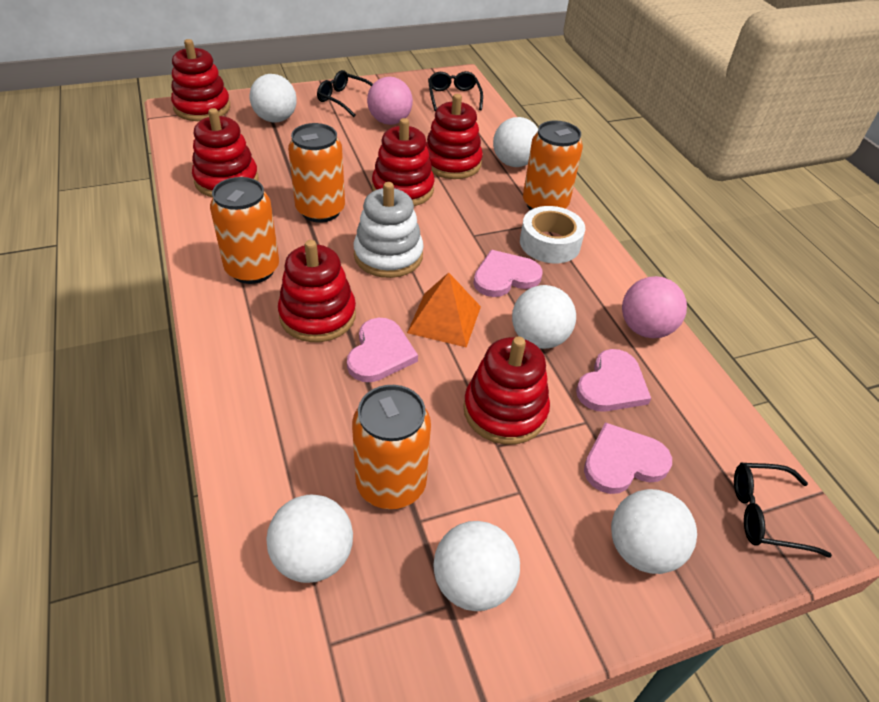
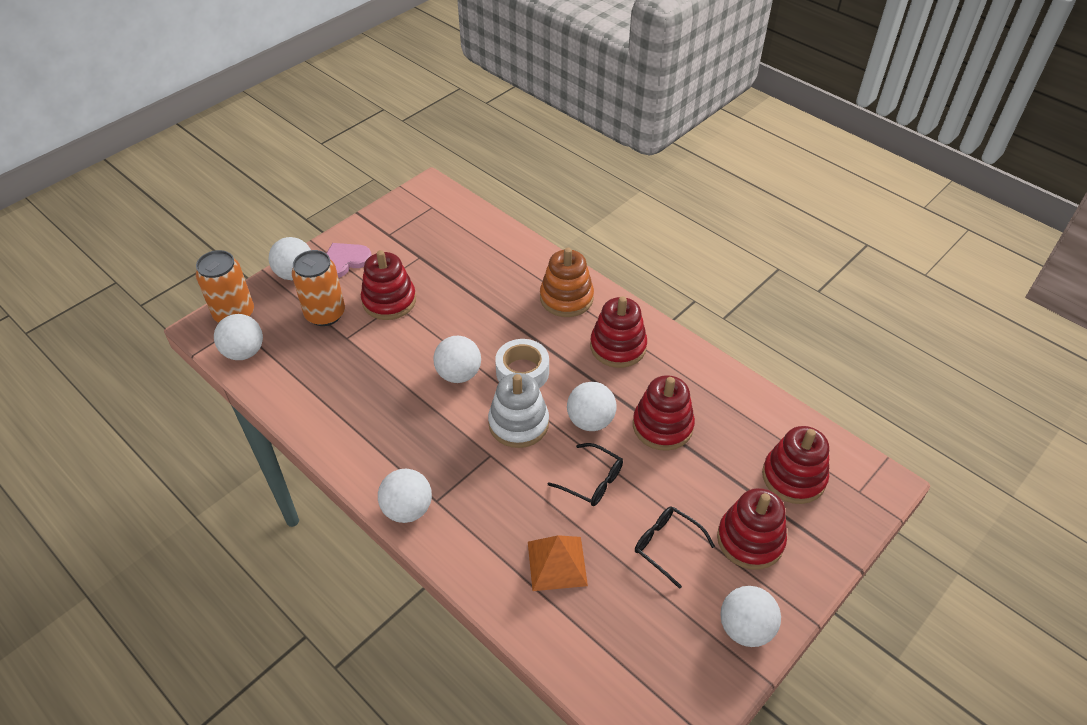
black glasses: [317,70,373,117] [428,71,483,111] [734,463,832,558] = 3 -> [548,443,623,506] [635,506,715,589] = 2
orange can: [210,177,279,284] [288,123,345,223] [352,385,431,509] [523,121,583,210] = 4 -> [196,250,254,323] [292,250,345,326] = 2
orange stacking toy: none = 0 -> [540,248,594,317] = 1
pink ball: [367,77,413,125] [622,276,687,338] = 2 -> none = 0
pink heart: [347,318,418,382] [473,250,543,297] [576,349,651,412] [584,422,672,494] = 4 -> [326,243,372,278] = 1
red stacking toy: [171,39,230,121] [192,108,258,197] [278,240,356,342] [372,118,435,206] [426,94,483,179] [463,337,550,445] = 6 -> [361,250,416,320] [590,296,647,368] [633,375,695,451] [717,488,787,570] [762,426,829,504] = 5

